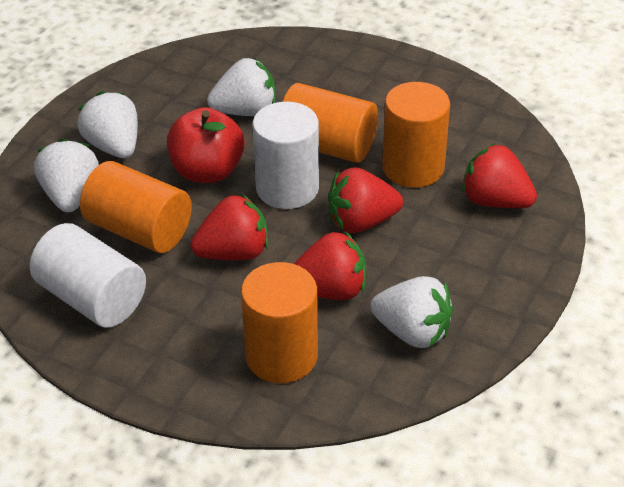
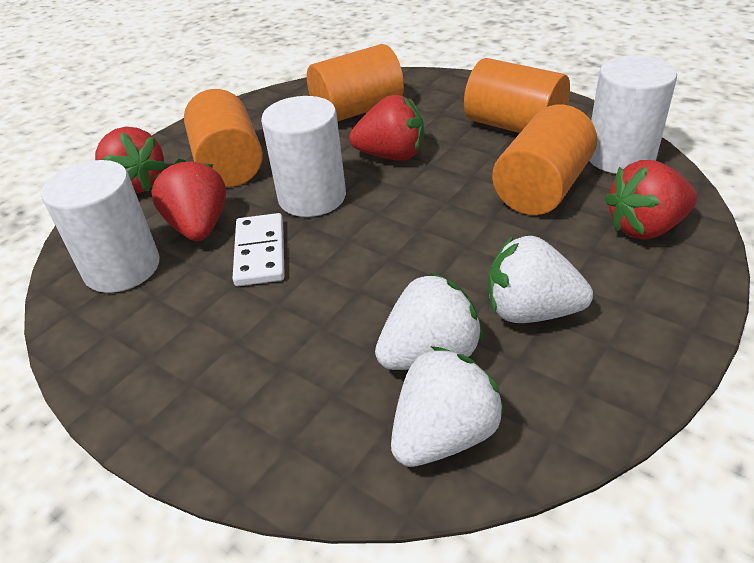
red apple: [167,107,245,183] = 1 -> none = 0
white cylinder: [30,223,146,328] [253,102,319,209] = 2 -> [42,160,159,293] [261,96,346,217] [589,55,677,174] = 3
white domino: none = 0 -> [232,213,285,286] = 1
white strawberry: [34,139,99,212] [78,91,138,158] [207,58,275,116] [370,276,453,348] = 4 -> [375,273,483,370] [391,346,505,467] [488,236,593,323] = 3

